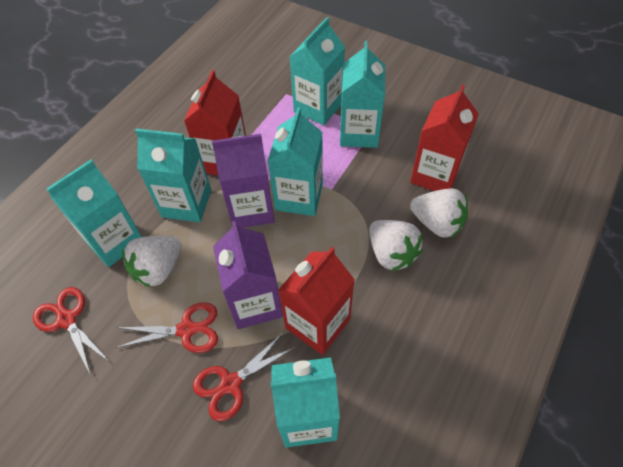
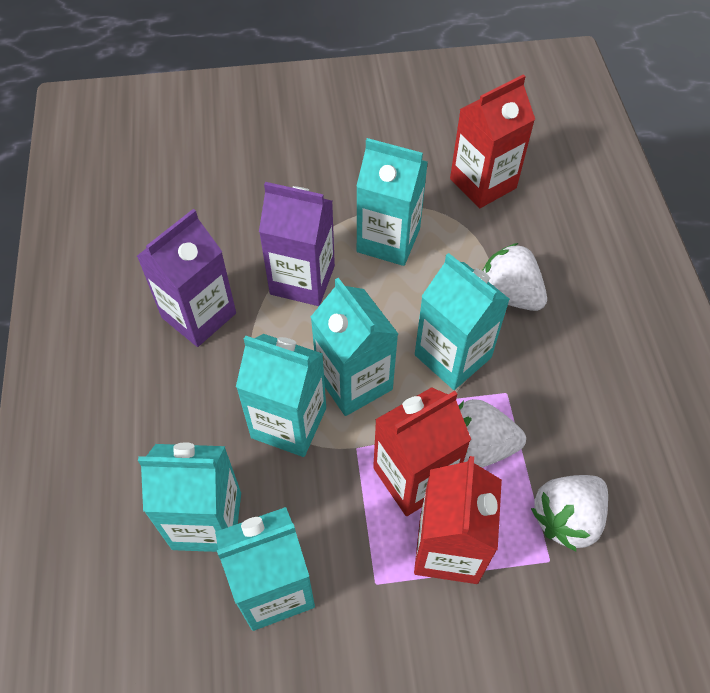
red scissors: [33,287,110,375] [116,302,218,353] [193,332,296,421] = 3 -> none = 0

